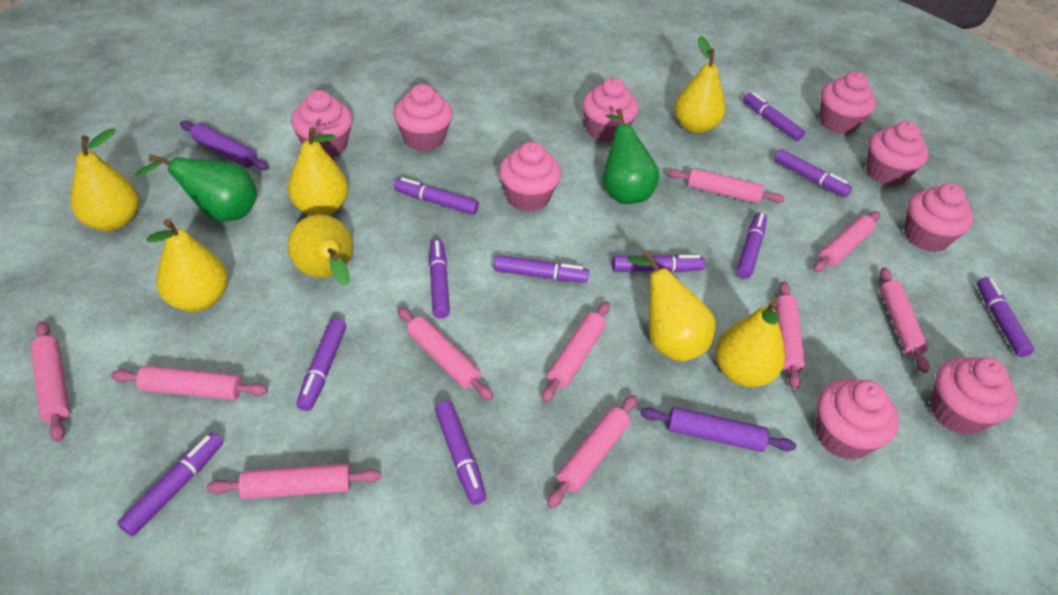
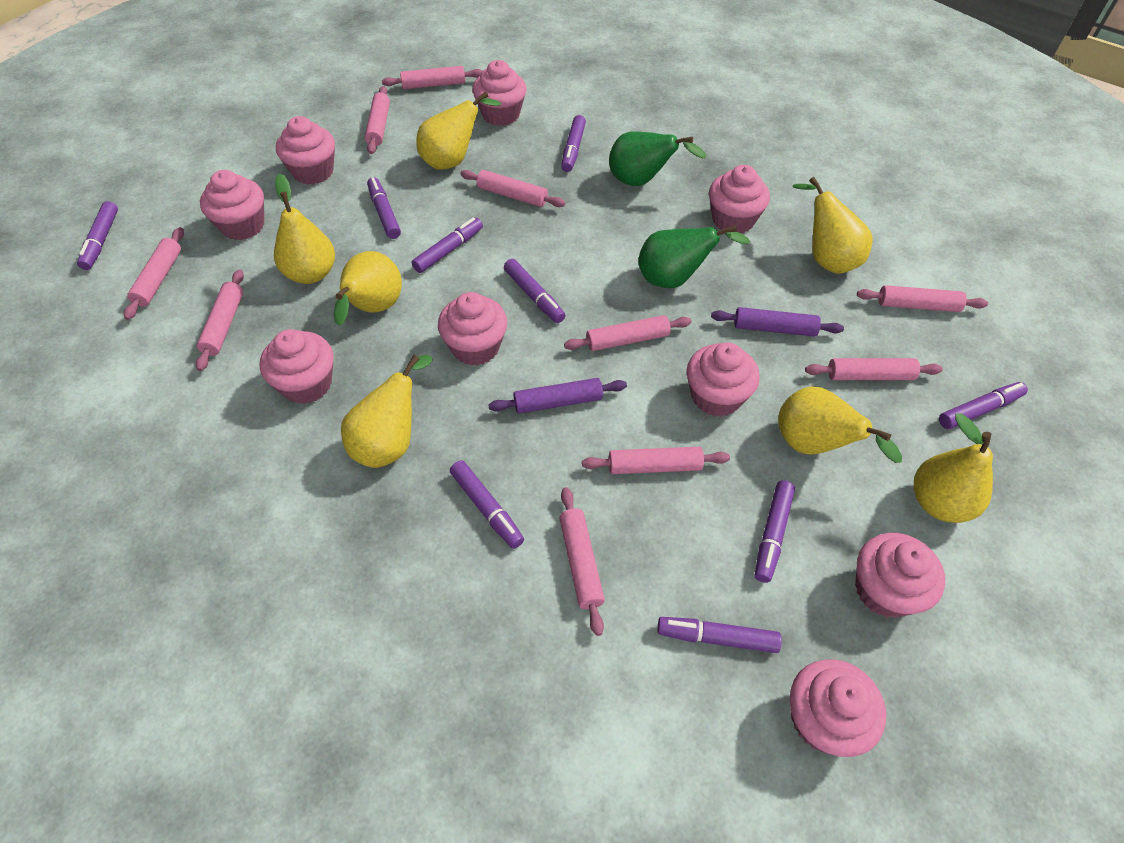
purple marker: [117,432,223,536] [296,318,346,411] [394,177,479,215] [429,239,450,319] [435,401,486,505] [494,255,589,283] [612,255,705,272] [736,213,767,279] [743,92,805,141] [774,149,852,197] [977,277,1034,357] = 11 -> [77,201,118,270] [367,177,401,239] [412,217,483,273] [450,460,524,549] [504,259,566,323] [561,115,586,172] [657,617,782,653] [755,480,795,583] [939,382,1028,429] = 9

